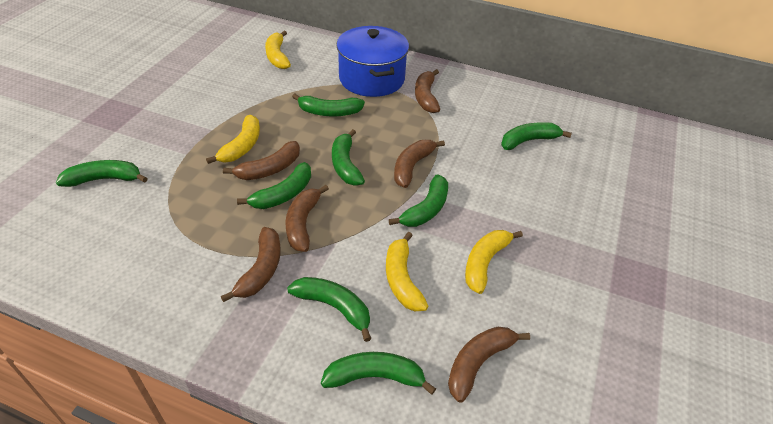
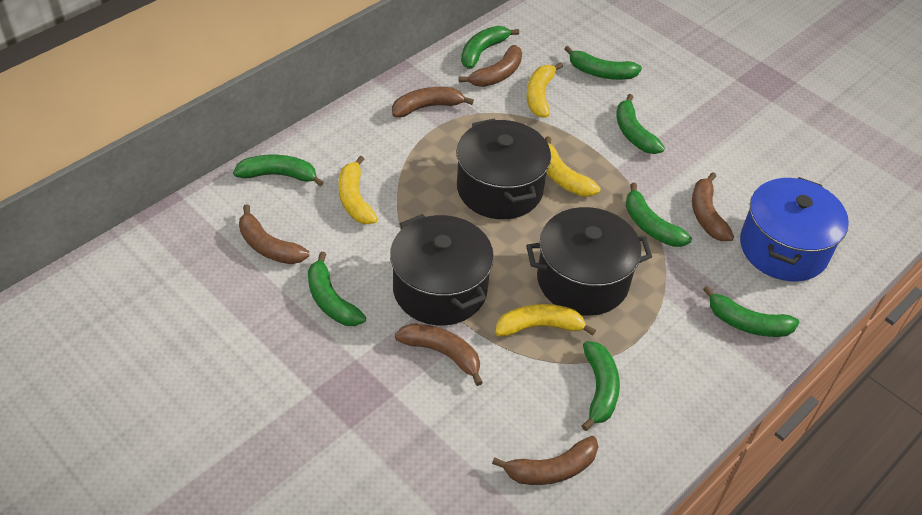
black pot: none = 0 -> [390,214,494,326] [456,119,551,219] [526,207,652,316] = 3

